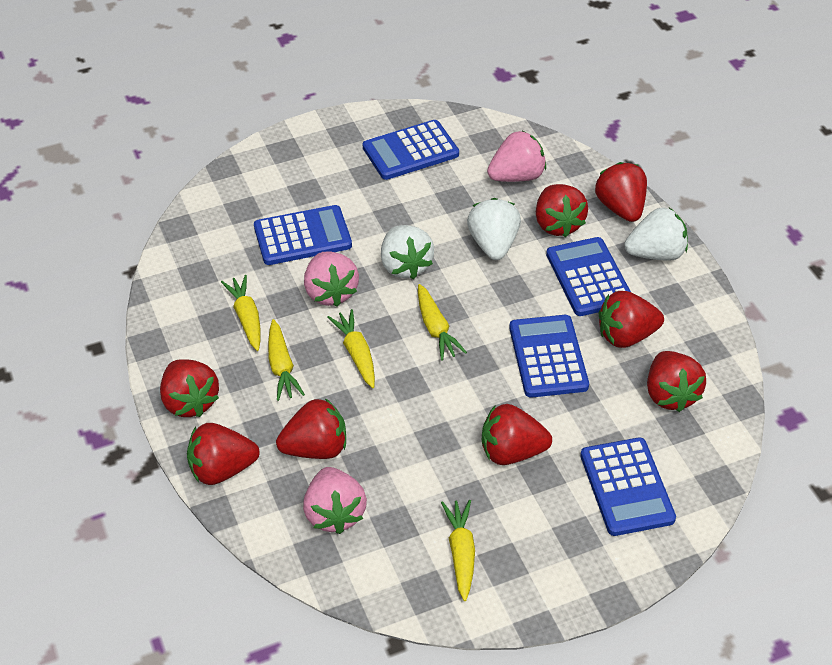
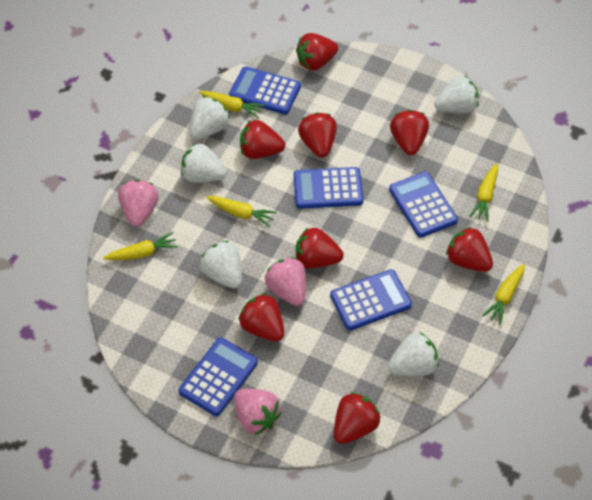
white strawberry: [381,225,434,279] [467,198,521,260] [624,208,688,261] = 3 -> [181,144,227,183] [190,96,230,140] [200,241,242,288] [388,332,439,376] [434,75,479,113] = 5

